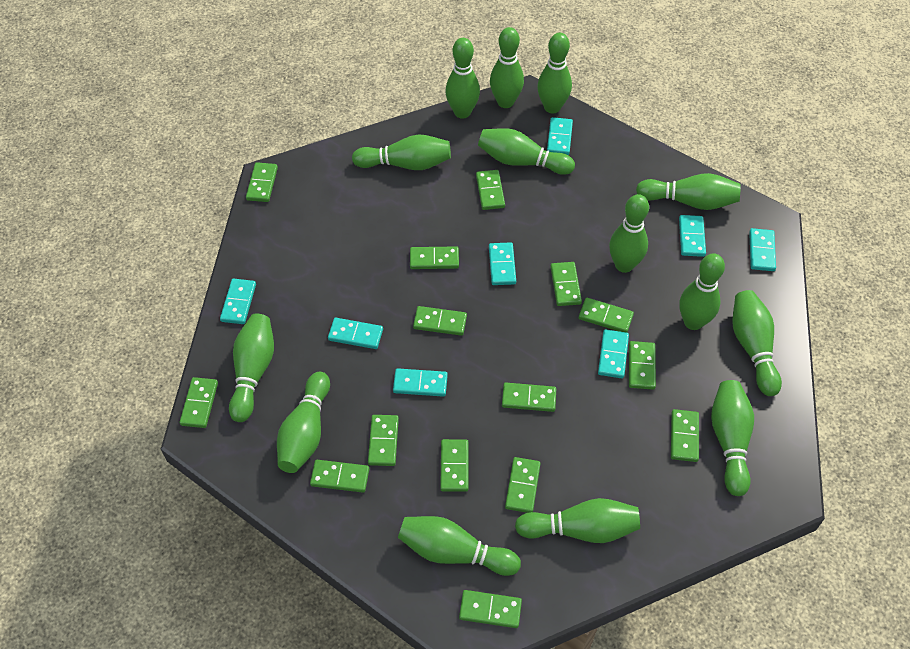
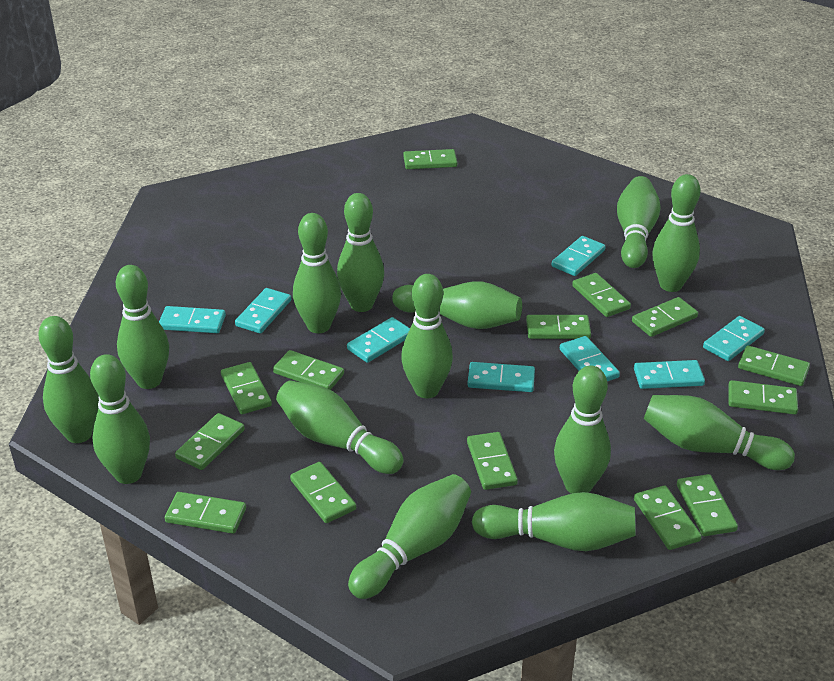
green domino: [180,377,218,428] [246,162,278,202] [310,460,369,493] [368,415,399,466] [410,246,459,269] [413,306,467,336] [440,439,469,492] [459,590,522,628] [476,170,505,210] [502,383,556,412] [505,457,541,513] [550,262,582,306] [579,298,634,333] [629,341,656,390] [671,409,699,462] = 15 -> [165,492,246,534] [175,413,245,470] [221,362,272,414] [273,350,344,390] [290,462,356,523] [403,149,457,169] [467,432,518,490] [526,315,591,339] [572,273,631,317] [632,297,698,337] [634,485,702,550] [677,474,738,536] [728,380,798,415] [738,346,810,386] = 14

